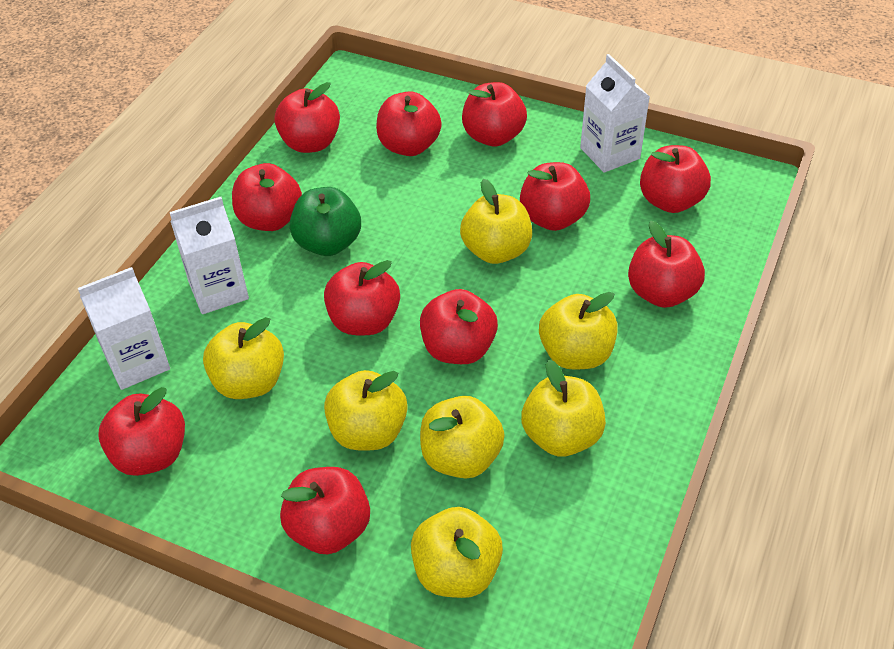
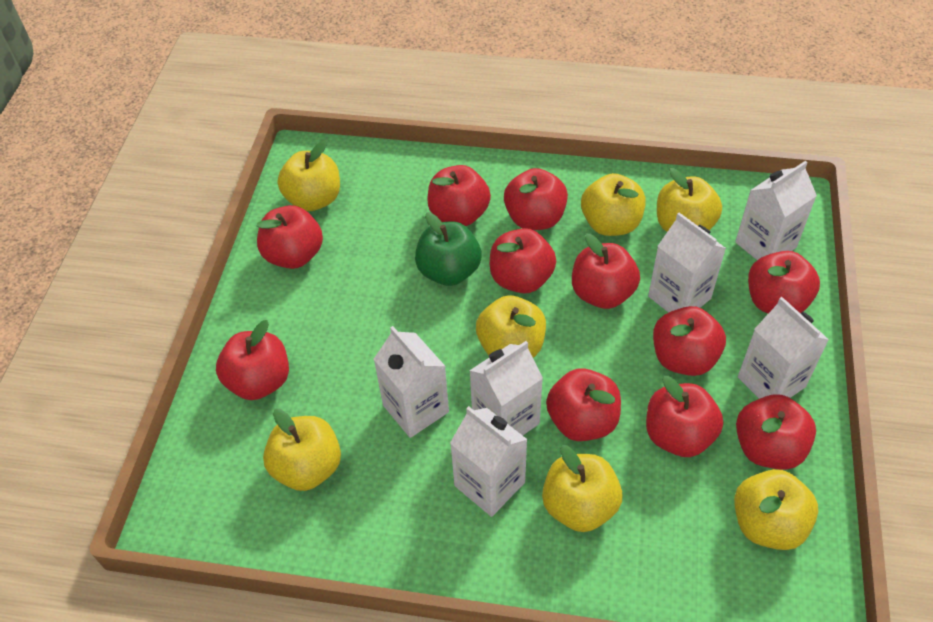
white carton: [78,267,170,390] [170,197,249,314] [580,54,650,173] = 3 -> [374,326,449,438] [450,406,528,517] [469,341,543,435] [648,213,726,313] [735,160,817,260] [738,297,829,399] = 6

